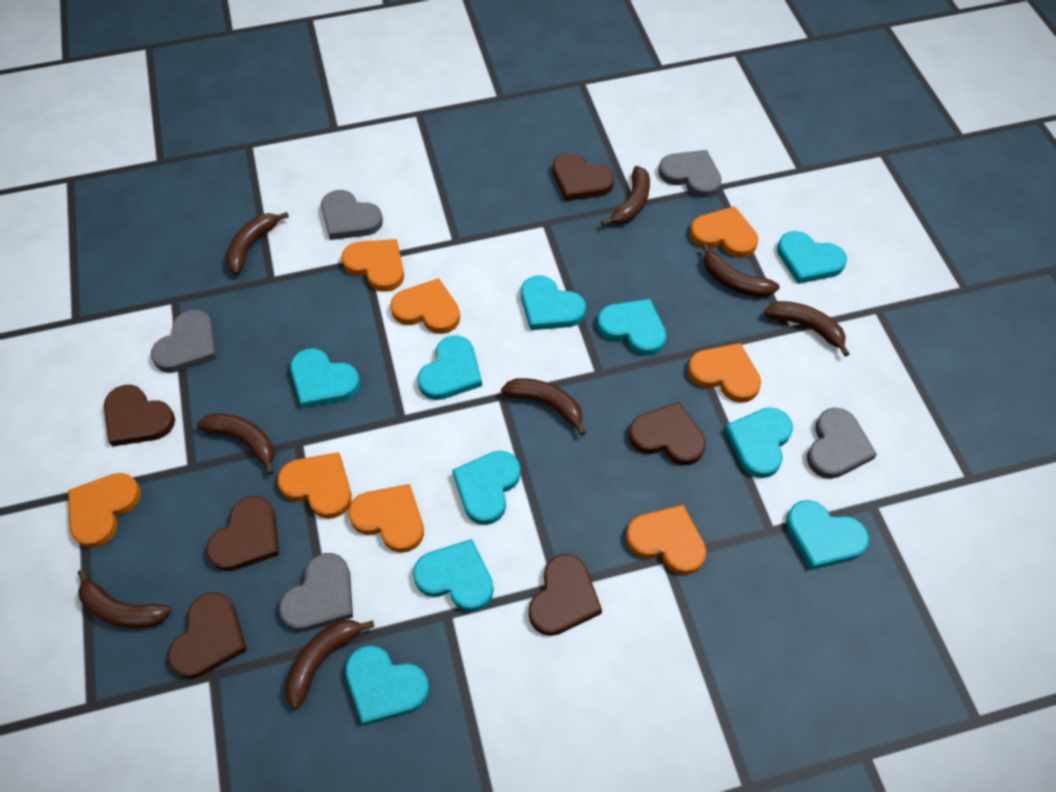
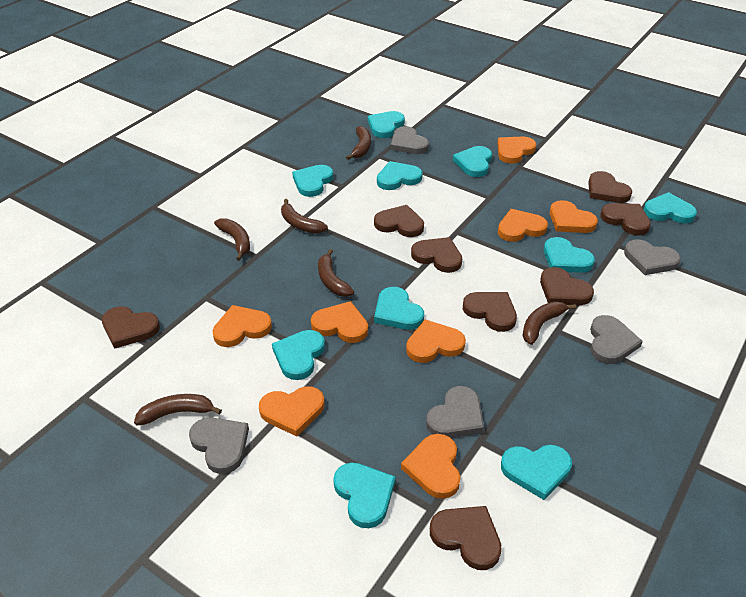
brown banana: [78,569,171,629] [197,413,275,475] [226,212,289,275] [285,620,374,709] [501,378,586,436] [601,166,650,226] [702,243,780,297] [764,301,850,356] = 8 -> [134,394,222,425] [214,218,250,261] [281,199,328,234] [318,249,354,297] [346,126,371,160] [522,302,576,345] = 6
brown heart: [104,385,175,447] [168,592,247,679] [206,495,279,571] [528,554,602,636] [553,153,614,201] [629,402,706,465] = 6 -> [102,306,160,349] [374,205,424,237] [411,237,462,273] [430,506,502,570] [463,292,517,332] [540,267,594,305] [588,171,633,203] [600,203,651,236] = 8

